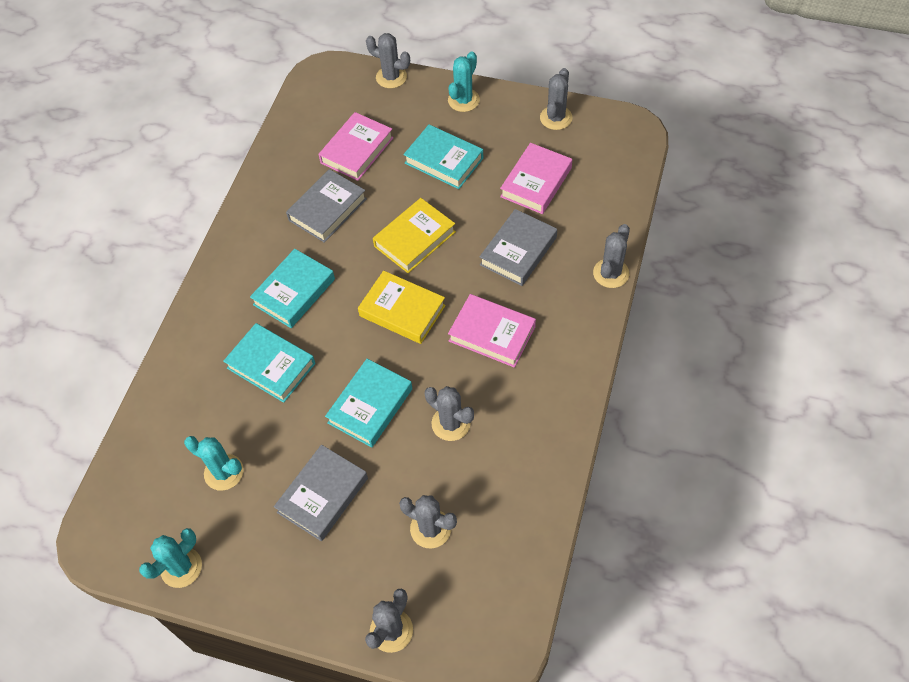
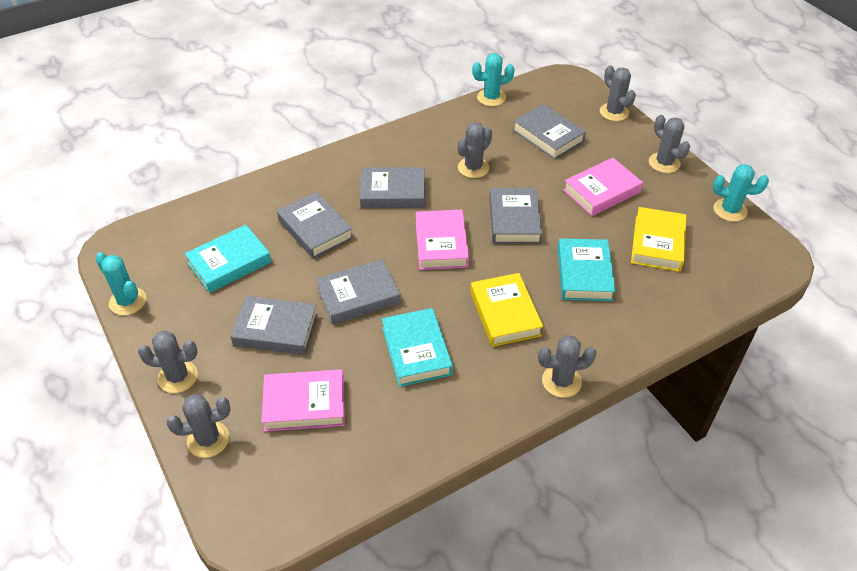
grey book: [274,445,368,541] [286,169,367,243] [479,209,557,286] = 3 -> [230,296,318,355] [277,192,353,259] [316,259,400,325] [360,167,425,208] [489,188,542,244] [513,104,586,160] = 6
turquoise book: [223,323,316,403] [250,249,335,328] [325,359,412,448] [404,125,483,189] = 4 -> [185,225,271,293] [382,308,453,387] [557,238,616,301] = 3

